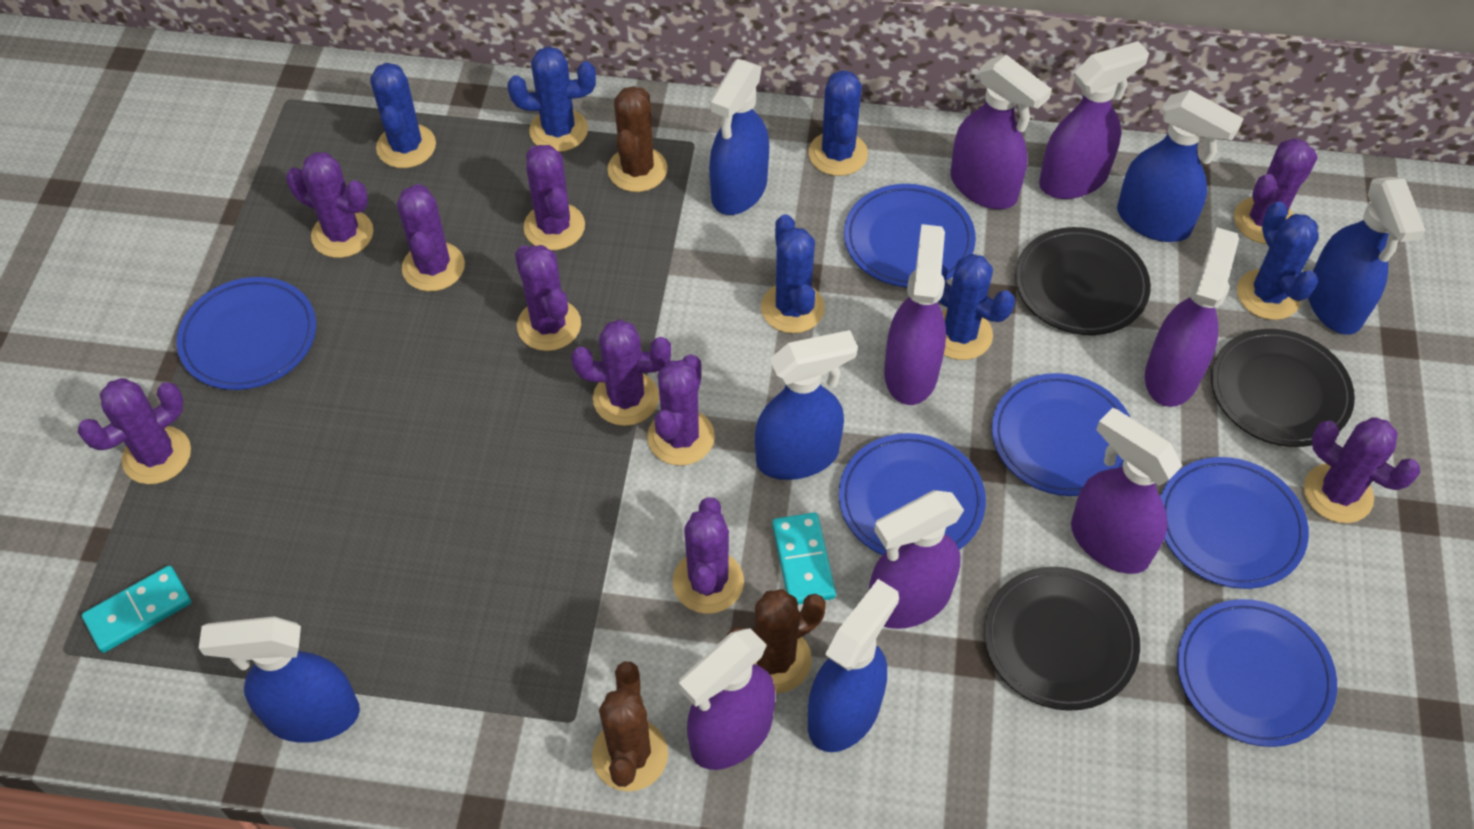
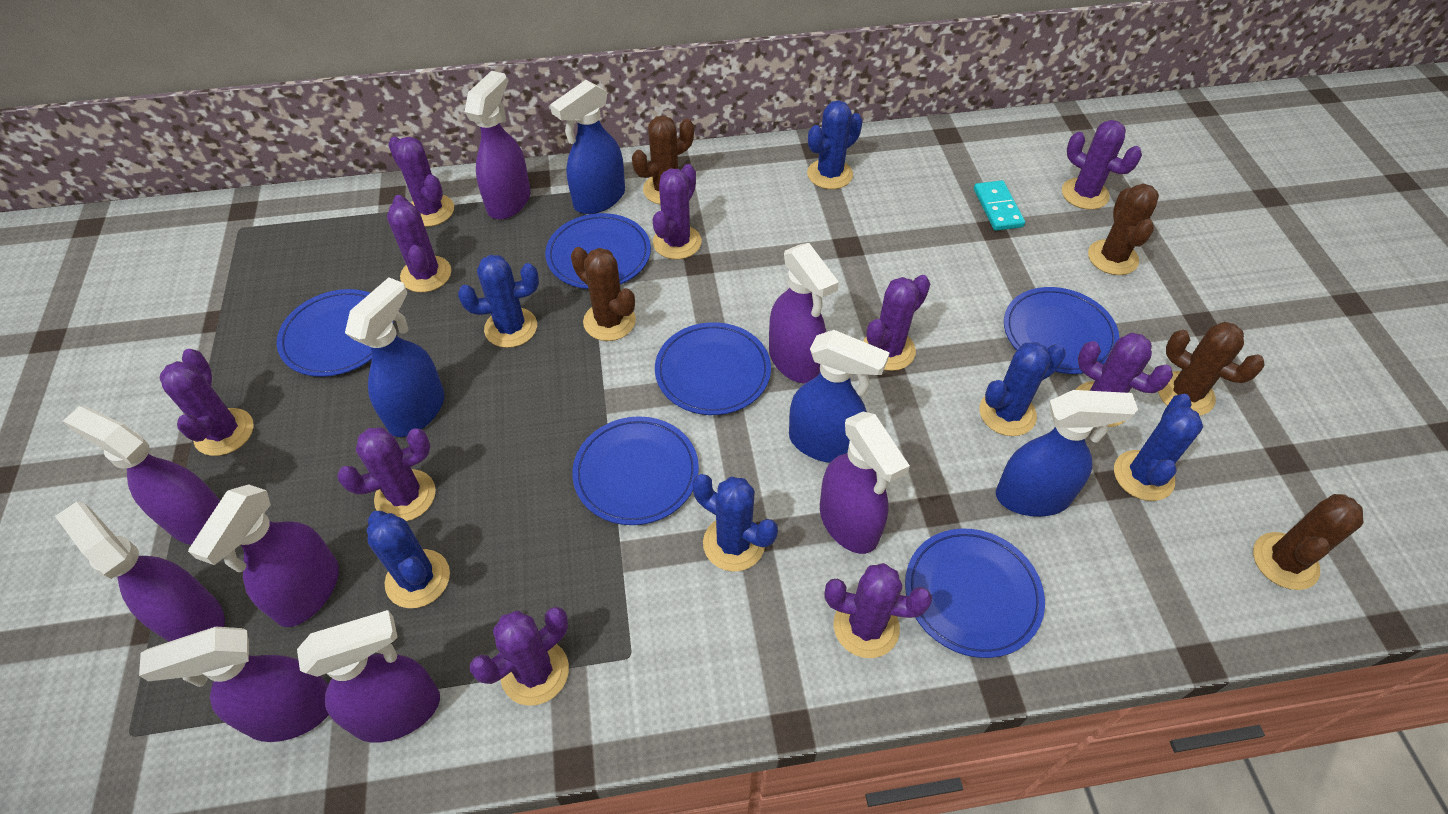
black plate: [984,567,1140,711] [1015,227,1151,335] [1211,329,1355,447] = 3 -> none = 0
blue spray bottle: [199,617,360,743] [709,59,769,215] [755,330,858,480] [808,579,899,752] [1117,90,1244,242] [1308,177,1426,335] = 6 -> [345,277,445,437] [550,80,625,214] [789,330,890,463] [996,390,1138,517] = 4
brown cactus: [592,662,668,791] [607,86,667,192] [727,589,826,693] = 3 -> [571,247,636,341] [632,116,694,204] [1088,184,1159,275] [1158,322,1265,416] [1253,494,1363,590] = 5
purple spray bottle: [679,628,775,770] [869,490,964,629] [884,224,946,405] [950,55,1052,209] [1039,41,1149,199] [1071,408,1182,574] [1145,227,1239,407] = 7 -> [55,502,225,642] [63,406,220,545] [139,627,329,742] [188,484,339,627] [297,610,440,743] [465,71,531,219] [769,243,839,384] [820,411,910,554] = 8
turquoise domino: [82,566,191,653] [772,513,836,605] = 2 -> [974,180,1025,231] = 1

